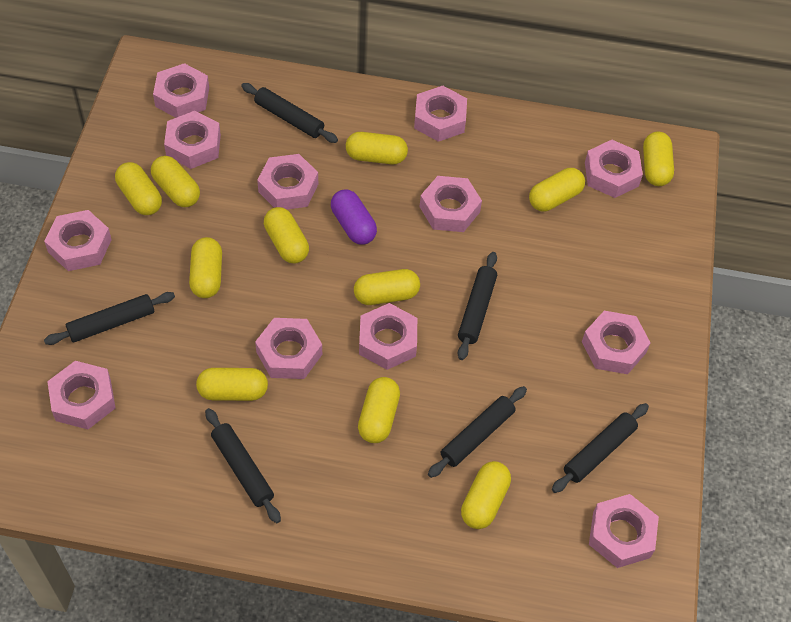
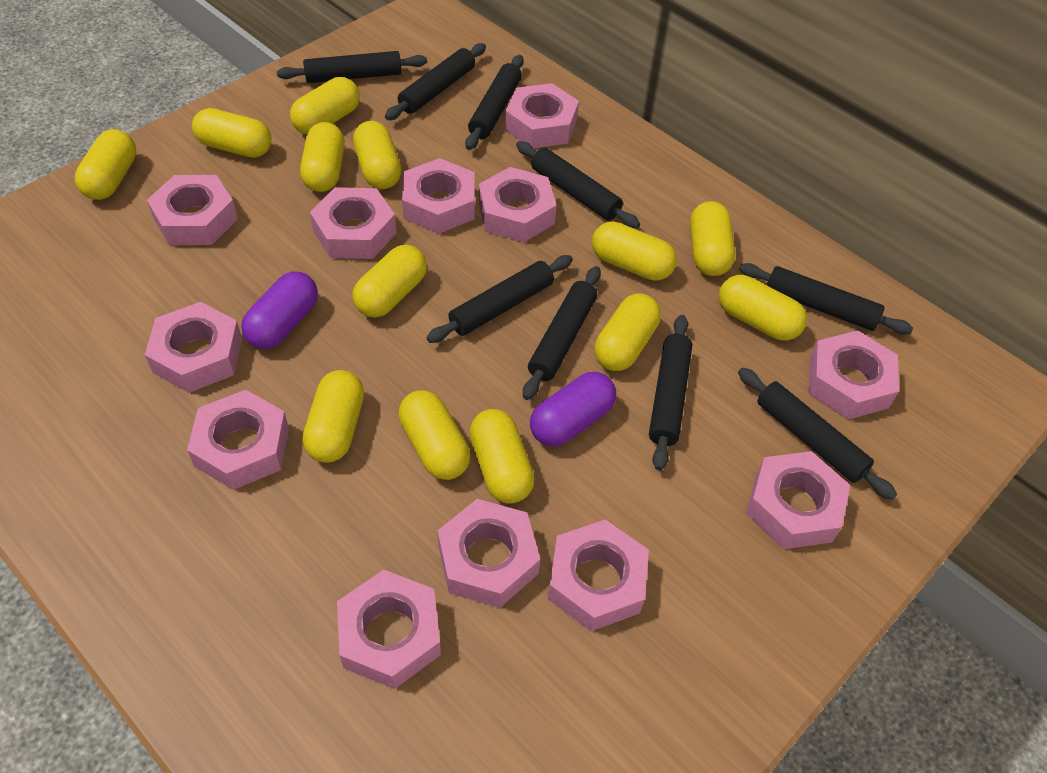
black rolling pin: [44,292,175,345] [205,408,281,523] [241,83,338,143] [428,386,527,478] [458,252,497,360] [552,403,649,493] = 6 -> [277,51,427,83] [385,43,486,120] [426,255,573,343] [465,55,524,150] [516,141,640,229] [523,266,601,400] [649,315,692,471] [738,368,897,500] [739,263,913,334] = 9
purple capsule: [331,190,377,245] = 1 -> [241,271,318,349] [530,372,616,447] = 2
yellow capsule: [115,162,162,215] [151,156,200,207] [189,237,222,298] [196,368,268,401] [264,207,309,263] [346,132,408,164] [354,269,420,305] [358,377,400,443] [461,461,511,529] [529,168,585,212] [643,132,674,186] = 11 -> [75,129,136,200] [192,108,271,158] [290,77,360,134] [300,122,345,192] [303,370,364,463] [352,245,427,318] [353,121,401,189] [398,390,470,480] [469,409,535,504] [592,221,677,281] [594,293,661,371] [690,201,735,276] [719,275,807,340] = 13

